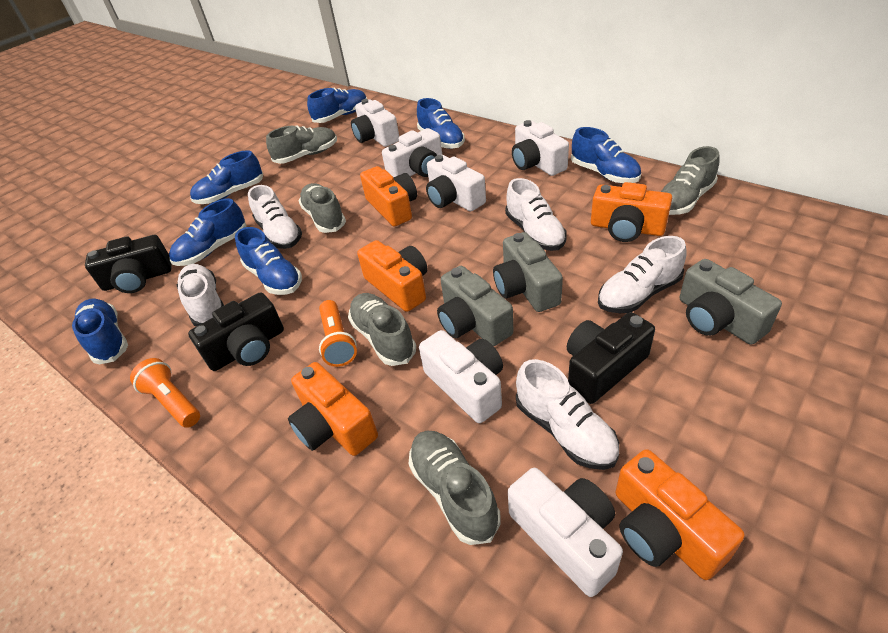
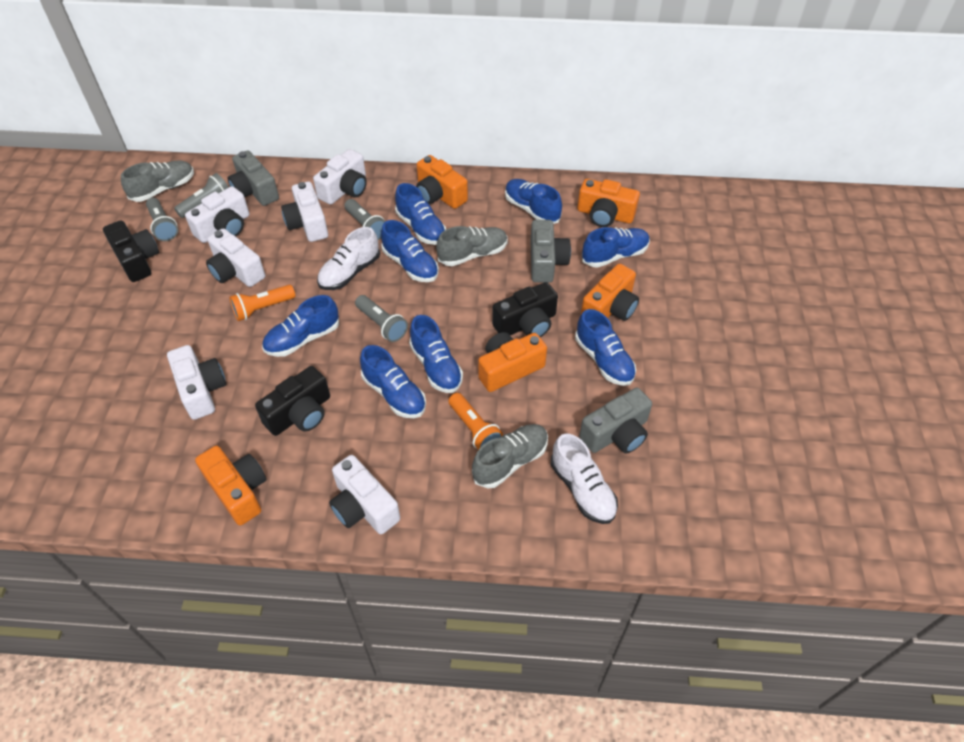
blue shoe: [72,298,128,364] [169,198,246,266] [190,150,263,204] [235,227,302,295] [307,87,367,123] [417,98,465,149] [571,127,641,183] = 7 -> [262,295,339,357] [360,345,426,418] [381,220,439,282] [395,183,446,245] [409,315,463,393] [505,179,562,224] [575,309,636,386] [582,227,650,268] = 8
grey flashlight: none = 0 -> [146,198,178,241] [174,173,229,218] [344,199,385,240] [355,295,408,342] = 4
grey shoe: [266,125,337,164] [299,183,346,233] [348,293,416,366] [409,431,500,545] [661,146,720,215] = 5 -> [121,160,194,202] [436,226,508,266] [472,424,548,488] = 3
white shoe: [177,264,224,326] [248,185,302,249] [505,178,567,251] [516,359,619,470] [598,236,687,313] = 5 -> [317,227,380,290] [551,434,618,524] = 2

